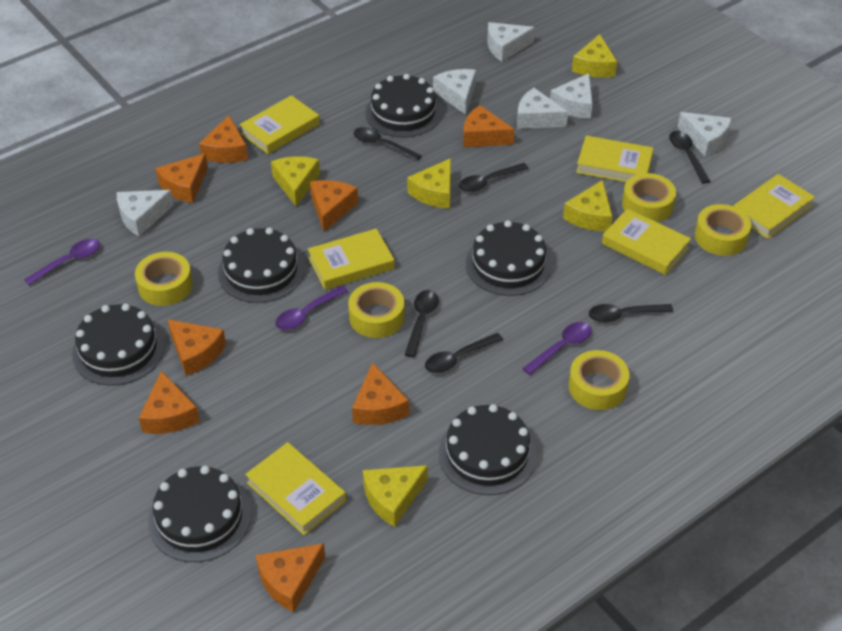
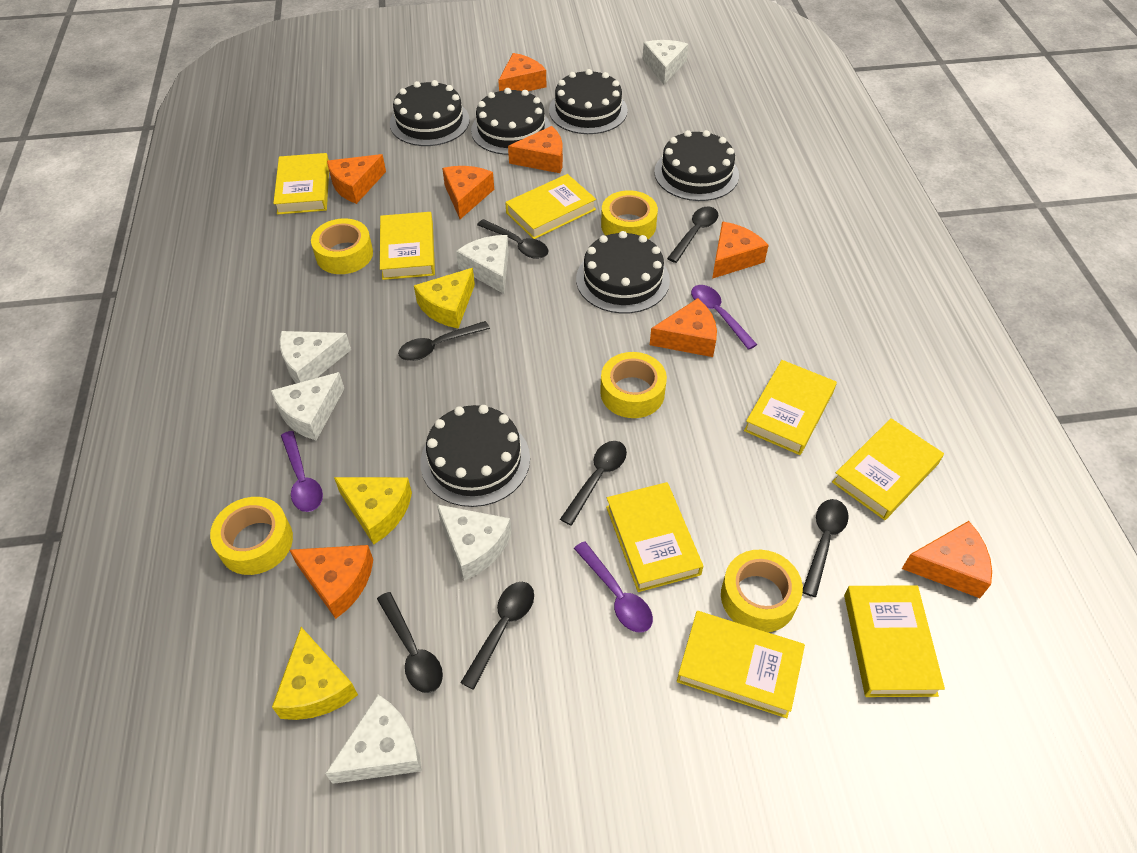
black spoon: [354,127,422,161] [405,290,439,357] [425,333,503,373] [459,163,529,192] [589,304,673,323] [669,131,710,184] = 6 -> [377,592,443,693] [398,321,490,361] [461,582,534,690] [477,219,549,259] [560,441,627,526] [667,207,718,263] [803,499,849,597] = 7
yellow book: [239,95,320,154] [245,442,346,535] [308,228,395,290] [576,136,654,182] [602,208,691,275] [733,174,815,239] = 6 -> [273,153,329,215] [380,212,435,280] [505,174,596,239] [606,482,703,592] [677,611,805,718] [744,360,837,455] [832,418,944,520] [844,585,945,697] = 8
yellow cheese: [271,156,320,207] [363,465,428,527] [407,158,451,209] [563,180,613,231] [572,34,617,78] = 5 -> [272,627,358,720] [334,477,412,545] [414,268,475,329] = 3

